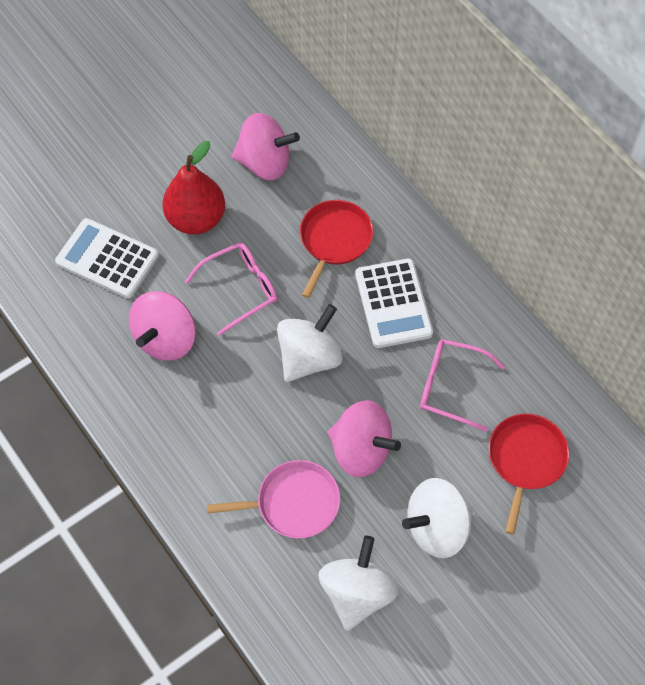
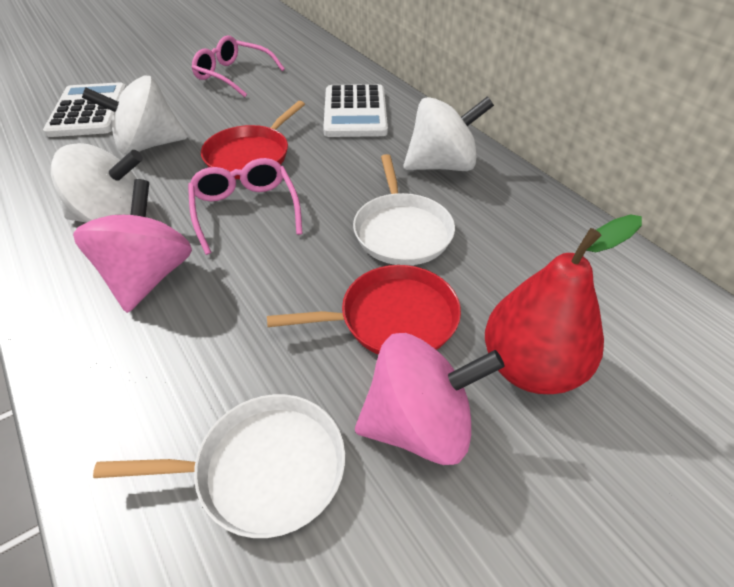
pink pan: [207,460,340,539] = 1 -> none = 0
pink spinning top: [129,291,196,361] [232,113,300,180] [328,400,401,477] = 3 -> [73,179,192,313] [355,333,505,465] = 2
white pan: none = 0 -> [93,394,345,538] [353,154,455,265] = 2

